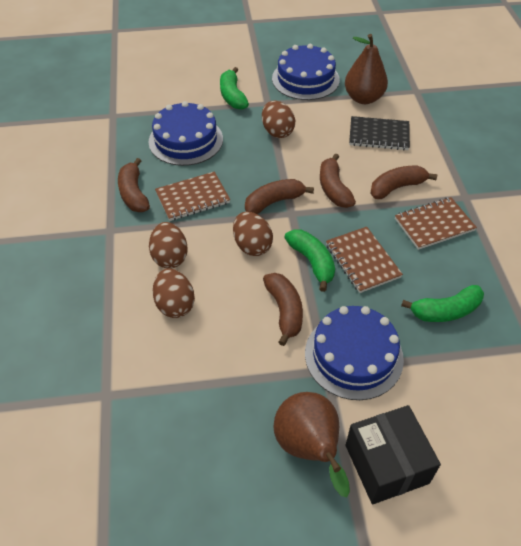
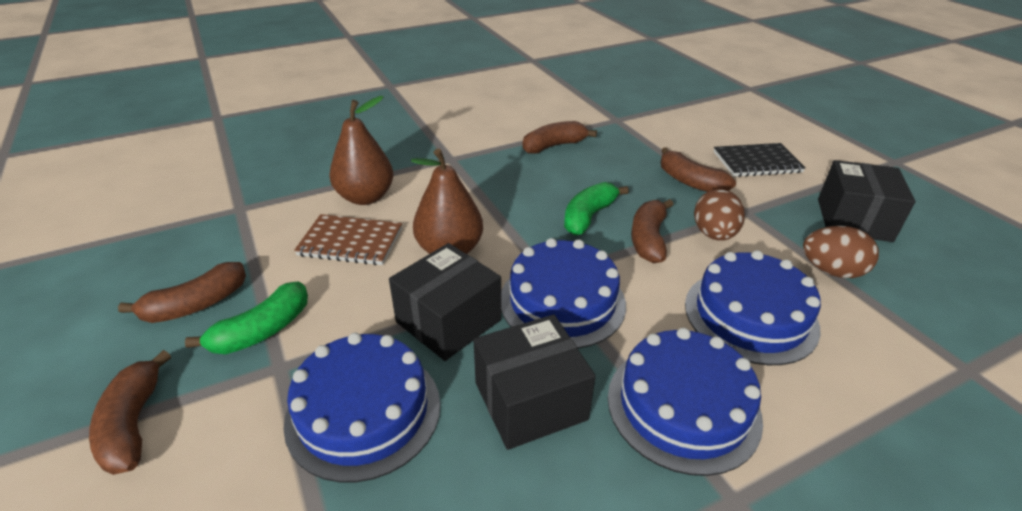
black box: [345,405,441,504] = 1 -> [389,243,501,361] [473,314,596,450] [818,160,916,242] = 3
blue cake: [149,101,223,166] [272,44,340,100] [305,306,404,400] = 3 -> [283,333,440,483] [501,238,626,349] [608,328,763,476] [685,250,821,365] = 4
brown egg: [149,222,188,269] [153,268,195,318] [233,212,273,256] [262,101,295,138] = 4 -> [694,189,745,240] [803,226,879,278] = 2
brown notebook: [155,172,230,221] [326,227,403,293] [395,197,477,250] = 3 -> [294,214,402,265] = 1
green banana: [220,67,249,110] [284,229,335,292] [401,285,484,322] = 3 -> [185,281,308,354] [564,182,629,236] = 2

